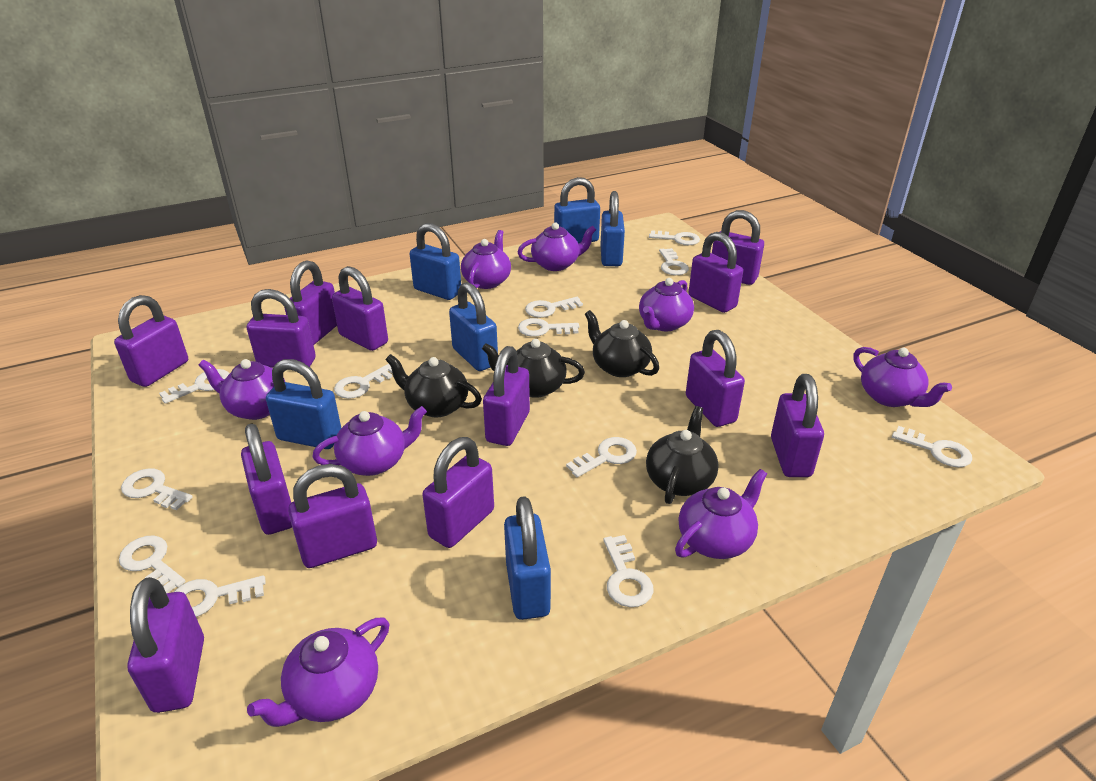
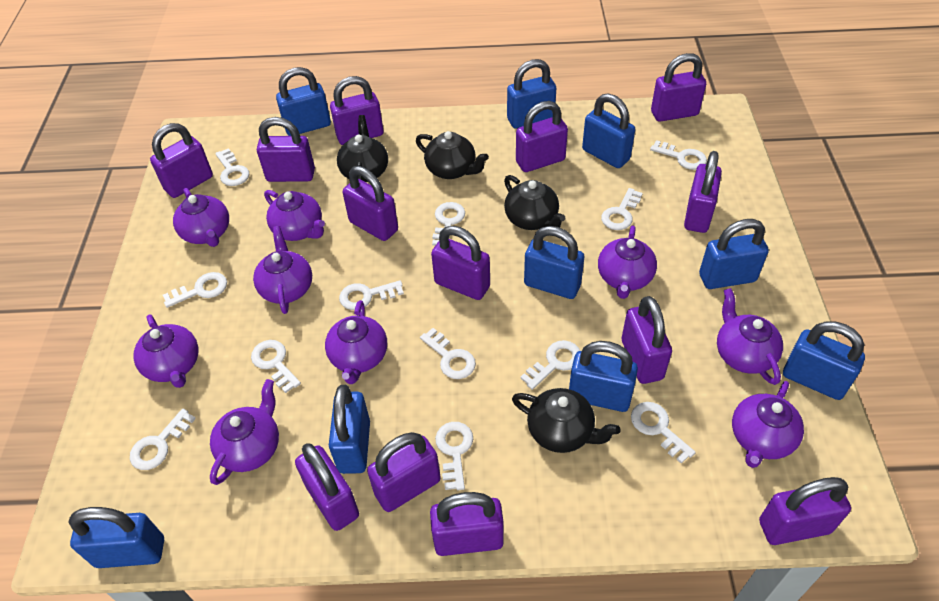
blue padlock: [266,359,341,449] [410,223,461,300] [449,282,498,371] [504,496,551,620] [554,177,600,244] [601,191,625,266] = 6 -> [68,507,164,568] [276,67,331,136] [329,385,370,474] [507,59,556,129] [524,226,584,299] [569,341,638,412] [582,93,635,168] [699,219,769,289] [783,321,865,400] = 9
purple teapot: [198,359,285,420] [247,617,389,727] [312,406,427,476] [461,230,511,289] [517,222,596,271] [639,278,694,331] [675,469,767,559] [853,347,952,407] = 8 -> [133,314,198,388] [173,188,229,247] [210,379,279,485] [253,226,312,314] [264,190,325,241] [325,300,387,384] [598,225,657,299] [717,288,783,385] [732,381,804,468] = 9

